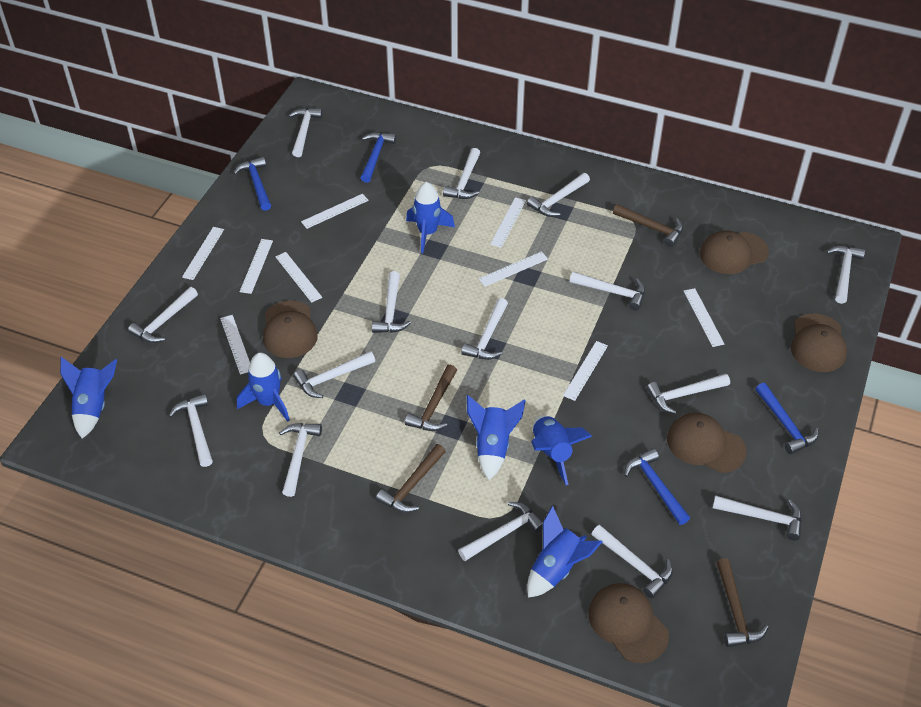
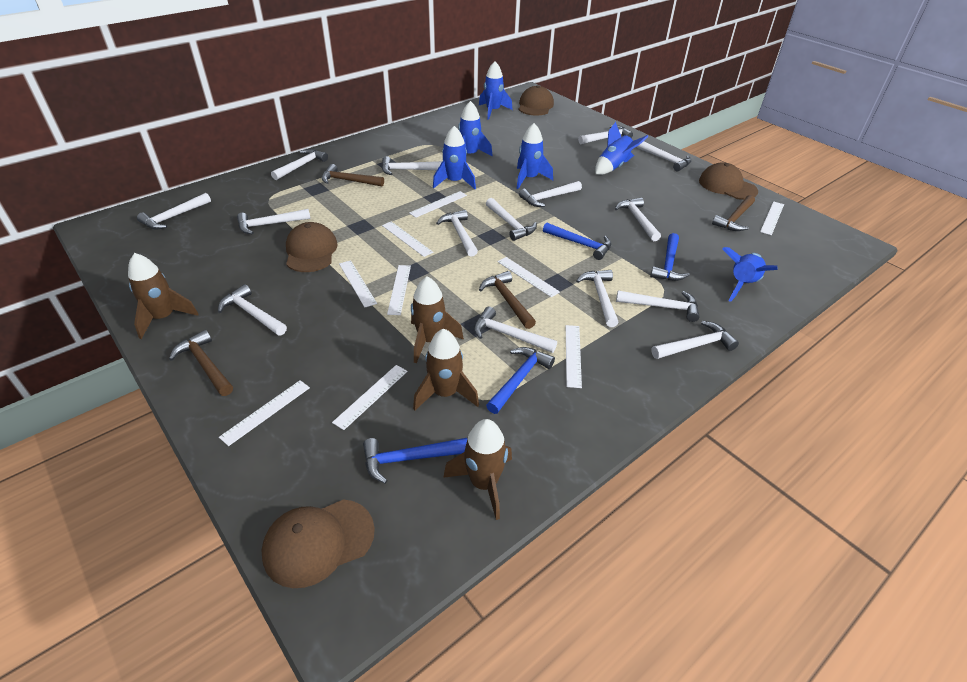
brown cap: [263,300,318,358] [588,583,669,663] [667,413,746,473] [700,230,769,274] [791,313,847,372] = 5 -> [261,499,375,588] [286,222,338,272] [519,85,554,116] [699,162,758,200] = 4
brown rocket: none = 0 -> [128,253,199,339] [411,277,464,363] [413,329,479,410] [443,419,512,520] = 4

